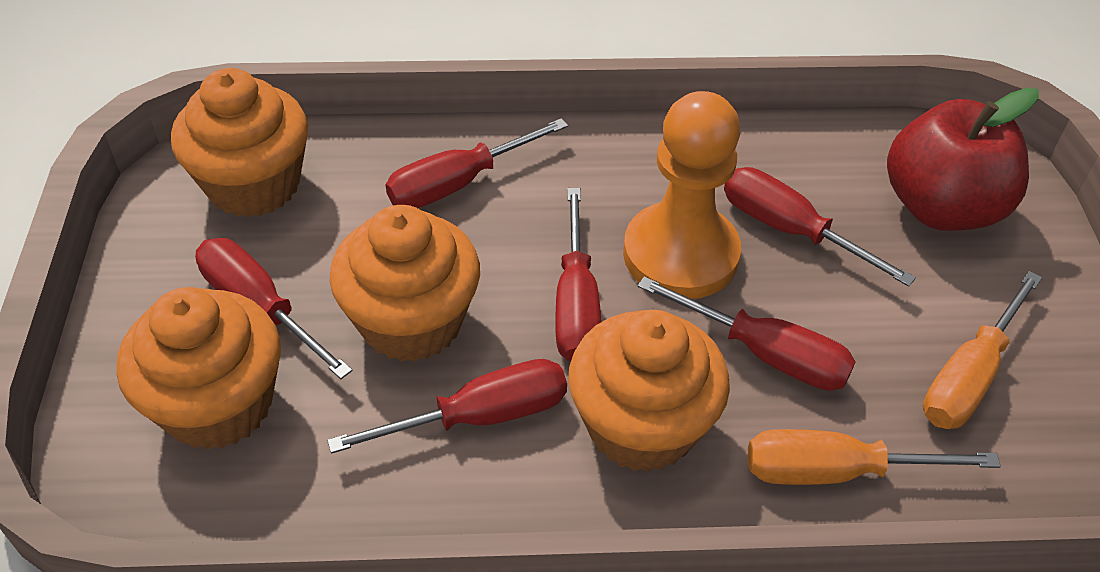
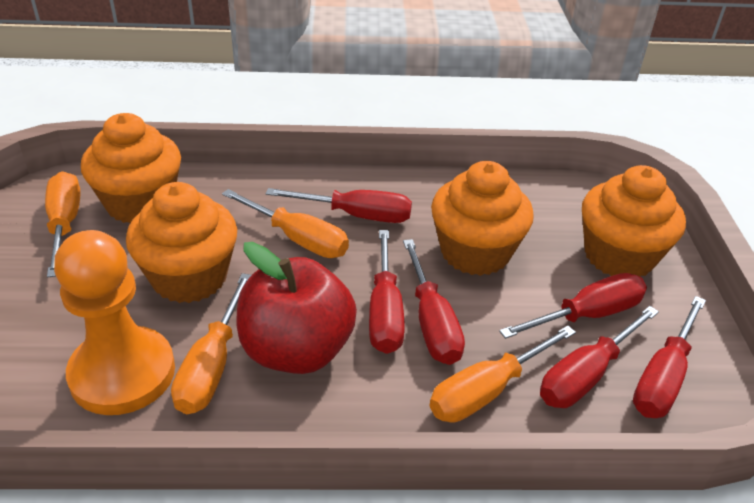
orange screwdriver: [748,429,1001,485] [923,271,1042,429] = 2 -> [45,171,80,277] [171,273,251,414] [222,189,349,258] [430,325,576,423] = 4

